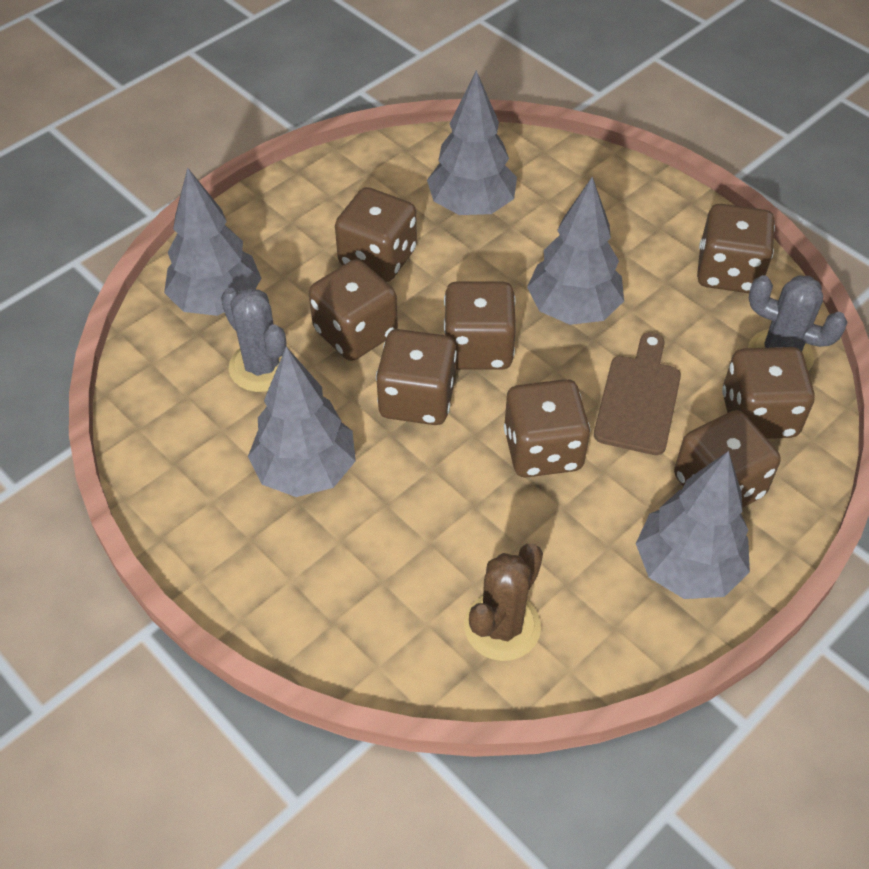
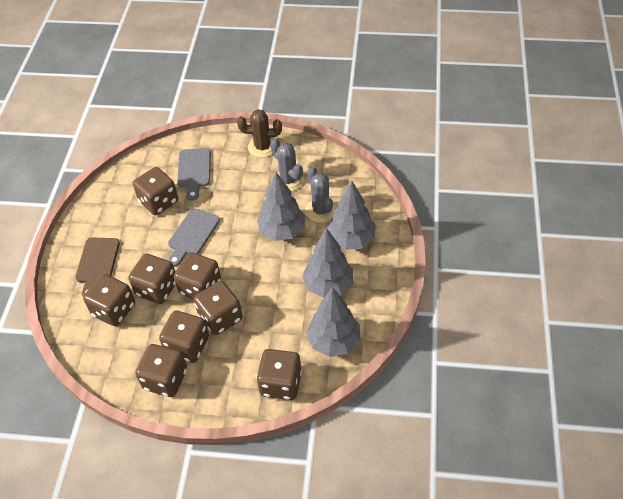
grey cutting board: none = 0 -> [168,208,220,267] [177,148,211,201] = 2
grey tree: [164,167,262,316] [248,347,356,497] [427,70,517,215] [527,177,624,325] [636,451,750,599] = 5 -> [257,172,305,241] [302,228,353,298] [306,287,360,357] [327,181,376,250] = 4

